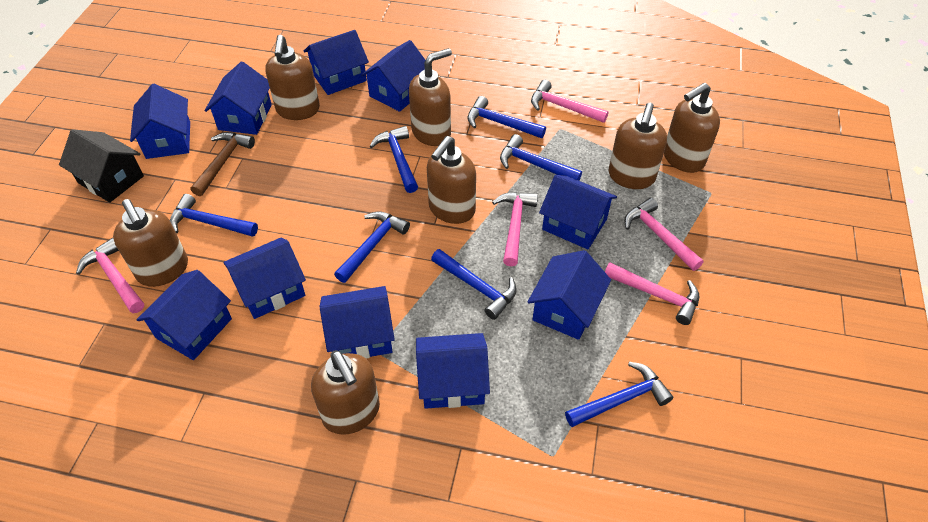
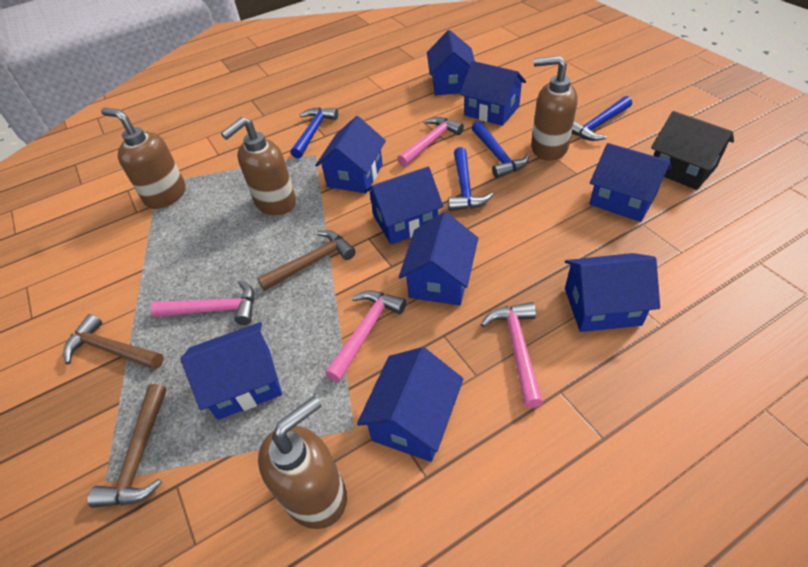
blue hammer: [170,194,258,237] [334,211,410,283] [369,126,418,193] [431,249,517,320] [467,96,546,138] [500,134,582,181] [565,362,673,427] = 7 -> [291,107,338,159] [448,147,493,211] [472,121,530,178] [572,96,632,141] = 4
blue house: [130,84,190,159] [137,270,232,360] [205,61,272,135] [223,238,306,319] [303,30,369,95] [319,286,395,359] [361,40,425,112] [416,333,490,409] [528,250,611,340] [539,175,617,249] = 10 -> [180,322,282,420] [315,116,386,193] [357,347,463,462] [365,167,443,244] [399,212,478,306] [427,30,475,95] [460,61,526,126] [565,253,660,332] [589,143,671,222] = 9
brown hammer: [191,132,255,196] = 1 -> [63,314,164,370] [88,384,166,508] [257,230,356,291] = 3
brown soap dispenser: [113,199,188,287] [266,35,320,120] [311,350,380,435] [409,48,452,146] [427,136,476,224] [608,103,667,189] [664,82,720,173] = 7 -> [101,108,186,209] [221,117,296,215] [258,396,347,529] [531,56,578,161] = 4
pink hammer: [76,238,144,313] [492,192,538,266] [531,80,609,123] [605,262,699,325] [624,198,704,271] = 5 -> [150,280,254,325] [325,290,406,382] [397,117,464,167] [481,302,543,408] = 4

